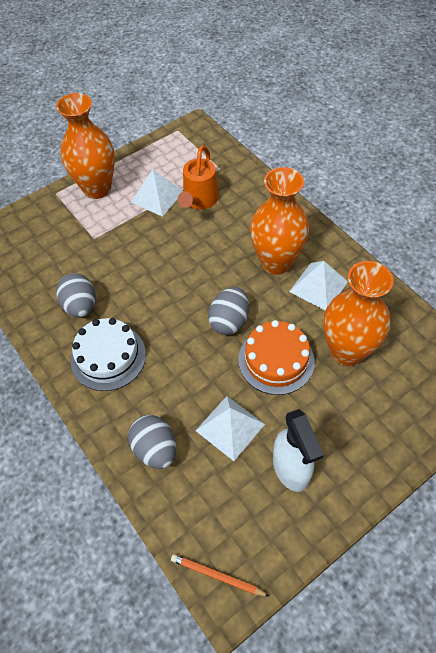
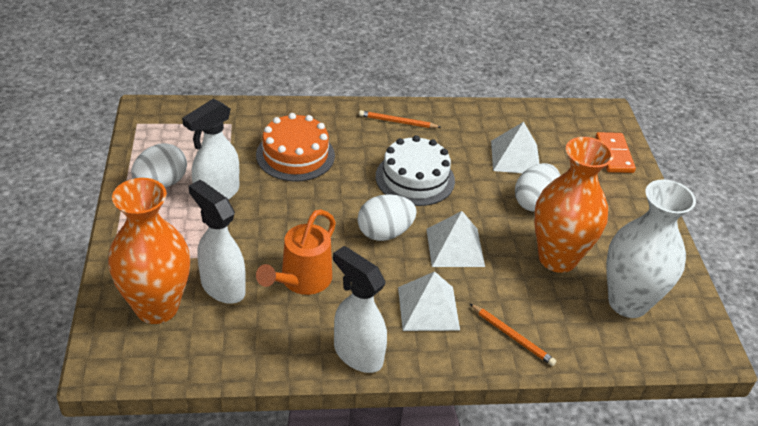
grey egg: [56,273,96,318] [128,415,176,469] [208,287,249,335] = 3 -> none = 0
orange domino: none = 0 -> [596,132,636,173] = 1
orange pencil: [171,554,269,596] = 1 -> [359,110,441,128] [470,304,556,366] = 2
orange vase: [56,93,115,199] [250,167,309,275] [323,261,393,366] = 3 -> [108,178,190,324] [534,137,614,273] = 2
white egg: none = 0 -> [131,143,187,188] [357,194,417,241] [515,163,561,212] = 3
white spray bottle: [273,409,324,492] = 1 -> [182,99,239,200] [189,180,246,304] [333,246,387,373] = 3
white vase: none = 0 -> [606,179,696,318] = 1

